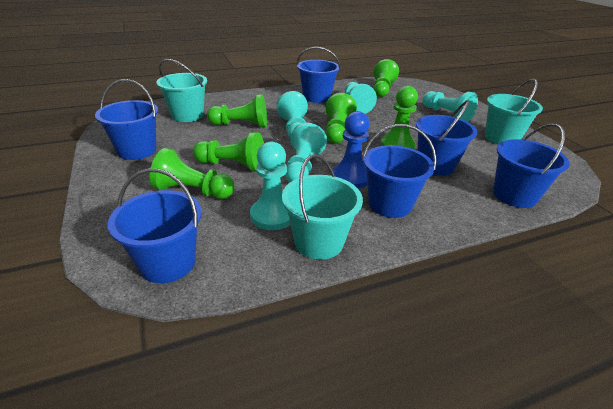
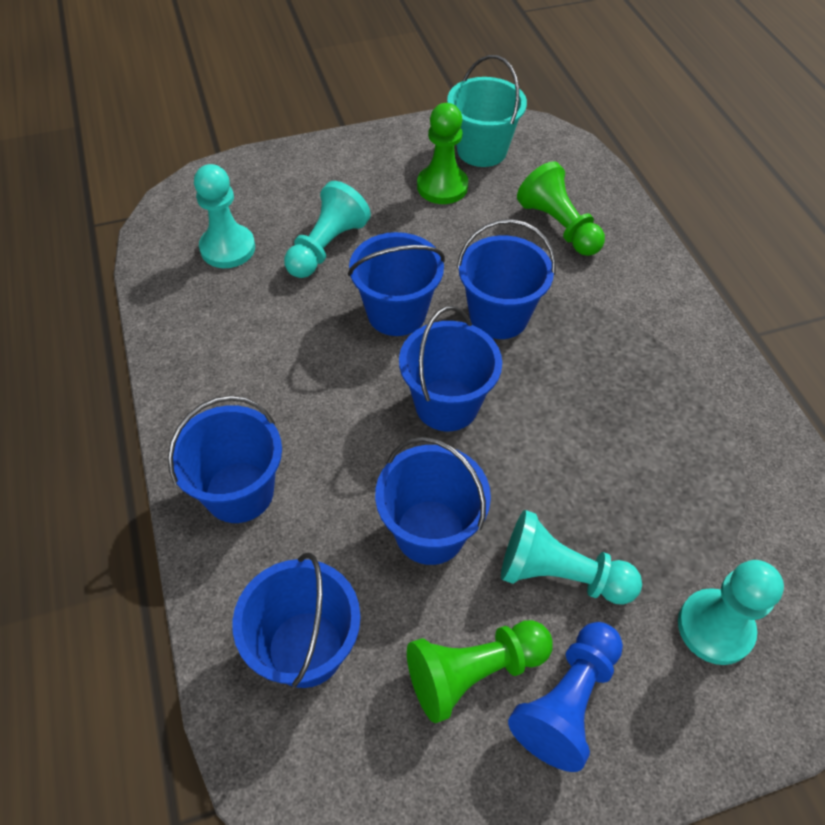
green pawn: [150,148,234,199] [193,132,264,171] [207,94,267,127] [325,93,357,143] [374,59,399,97] [381,86,418,149] = 6 -> [407,620,553,723] [417,103,468,204] [517,162,605,256] = 3
turquoise bucket: [156,59,207,122] [282,154,363,260] [485,79,543,144] = 3 -> [447,55,527,167] = 1
turquoise pawn: [250,141,290,230] [277,91,308,138] [285,123,327,182] [345,82,377,114] [422,91,478,122] = 5 -> [194,164,255,268] [284,181,371,278] [501,510,642,605] [678,560,784,665] = 4

